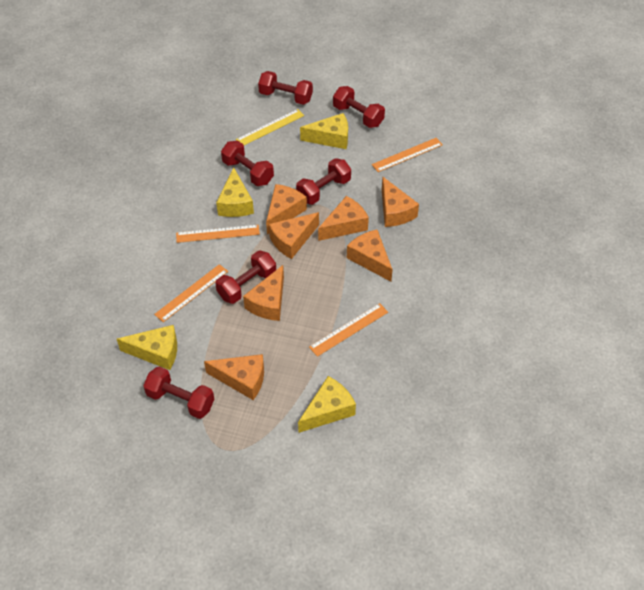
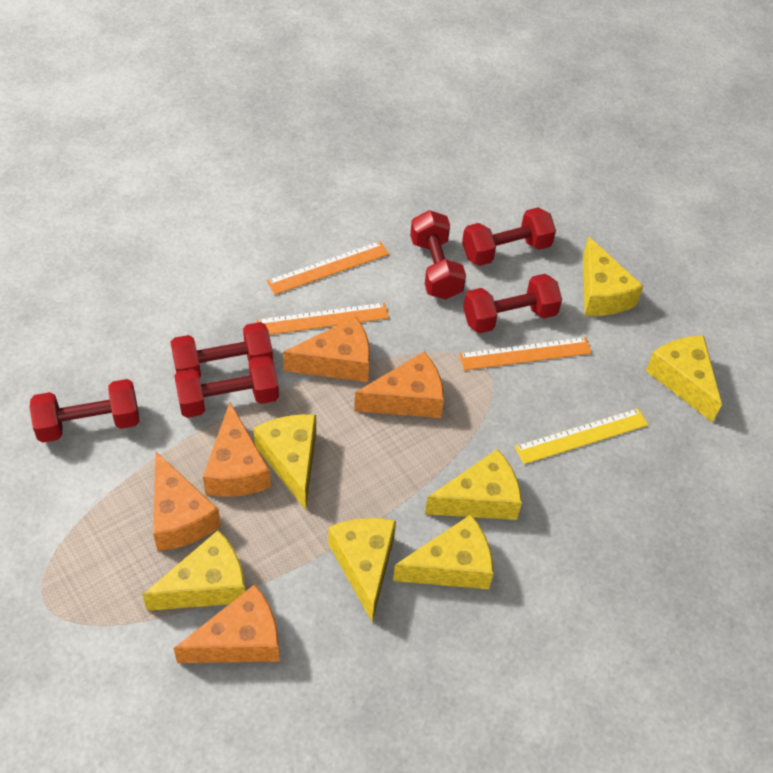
orange cheese: [204,354,264,400] [243,265,284,321] [266,184,307,234] [269,212,319,259] [318,196,369,241] [347,229,393,282] [382,177,419,227] = 7 -> [153,452,221,551] [173,584,280,663] [203,402,271,497] [283,317,370,382] [354,352,444,418] = 5
orange ruler: [154,264,228,322] [176,225,260,243] [309,303,388,357] [372,138,443,172] = 4 -> [256,303,389,335] [267,241,389,295] [459,337,592,370] = 3
yellow cheese: [117,325,177,370] [216,168,254,217] [298,376,356,433] [300,113,348,149] = 4 -> [142,530,245,611] [253,414,316,510] [328,518,396,622] [393,514,494,589] [425,449,522,520] [583,237,643,316] [646,335,722,423] = 7

